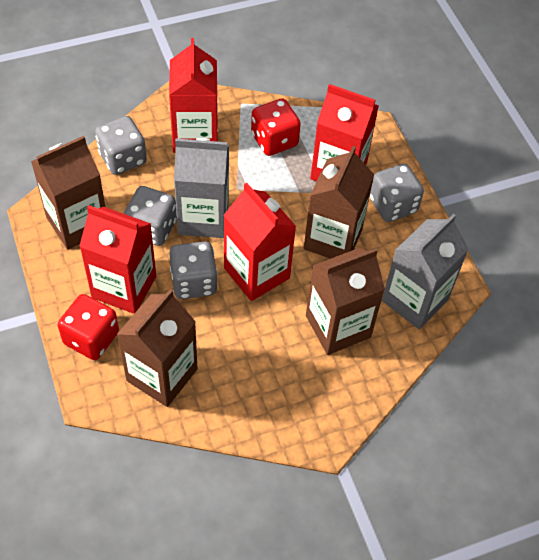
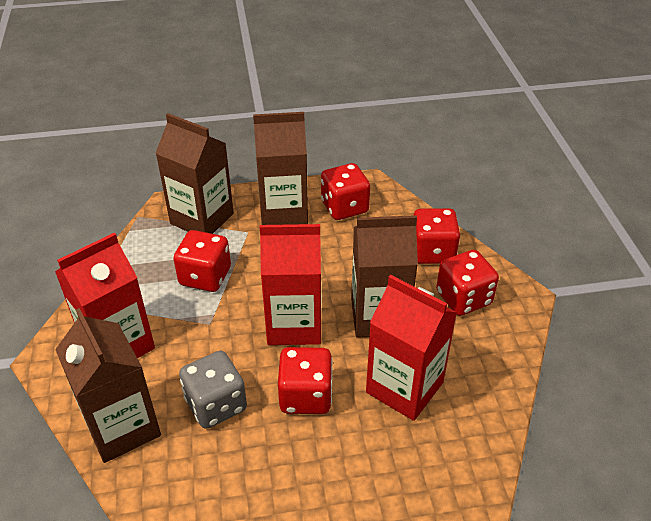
grey carton: [174,138,229,238] [382,214,469,329] = 2 -> none = 0
grey dice: [95,116,147,175] [124,186,177,246] [169,241,218,299] [370,163,424,222] = 4 -> [179,351,247,429] = 1
red carton: [79,205,156,314] [169,38,218,153] [224,183,296,301] [310,84,379,182] = 4 -> [55,233,155,358] [260,224,322,345] [366,275,457,421] = 3
red dice: [58,294,119,360] [251,98,301,156] = 2 -> [174,230,231,292] [278,347,333,414] [321,163,370,220] [413,208,460,264] [436,250,499,316] = 5

